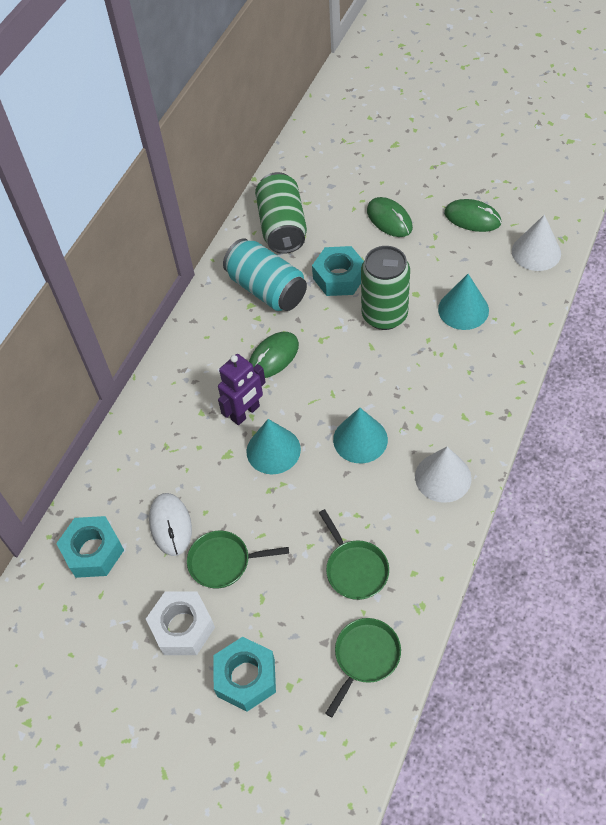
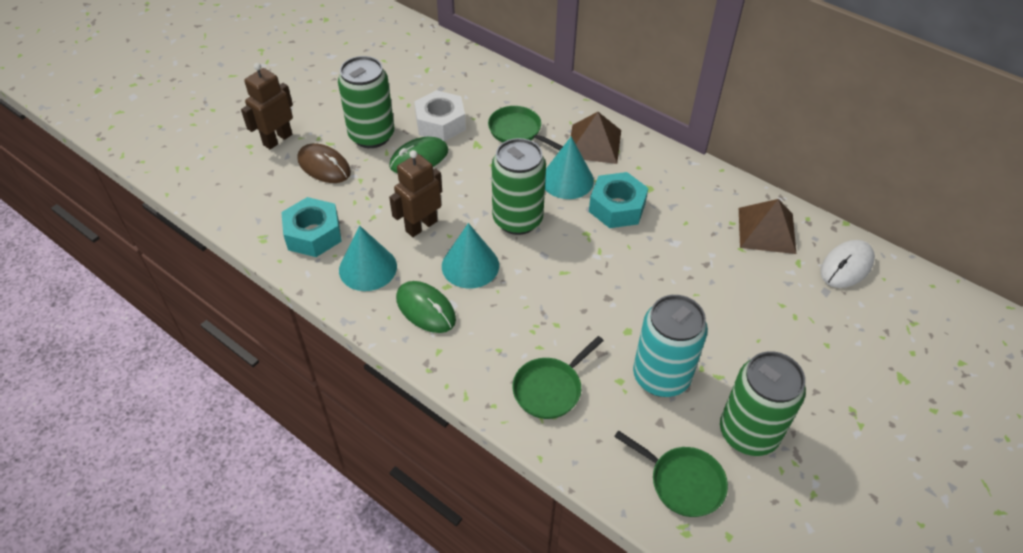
brown mouse: none = 0 -> [297,143,351,183] = 1
brown pyramid: none = 0 -> [571,112,621,164] [739,199,796,254] = 2
brown robot: none = 0 -> [241,63,293,149] [389,150,442,237] = 2
green can: [255,172,307,254] [361,246,410,330] = 2 -> [338,56,395,148] [492,138,546,235] [720,351,806,456] = 3
green mouse: [249,332,299,378] [367,197,413,237] [444,199,501,232] = 3 -> [389,137,448,173] [396,281,456,333] = 2
purple robot: [218,354,266,425] = 1 -> none = 0
turquoise nut: [56,516,124,578] [213,637,276,712] [312,246,364,296] = 3 -> [281,197,342,257] [589,172,648,228] = 2
white cone: [415,447,472,503] [512,215,561,271] = 2 -> none = 0

